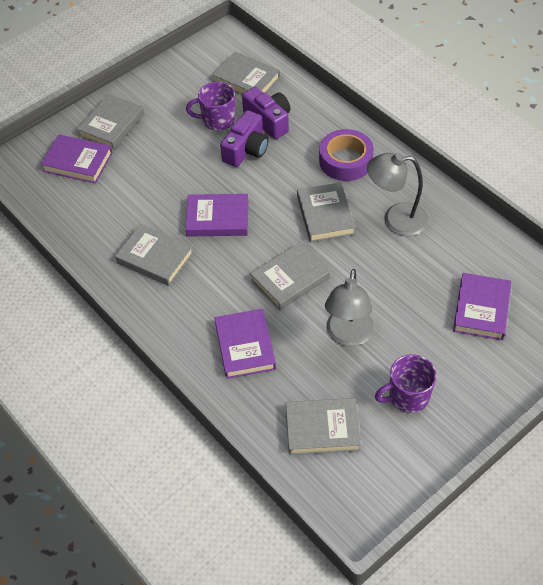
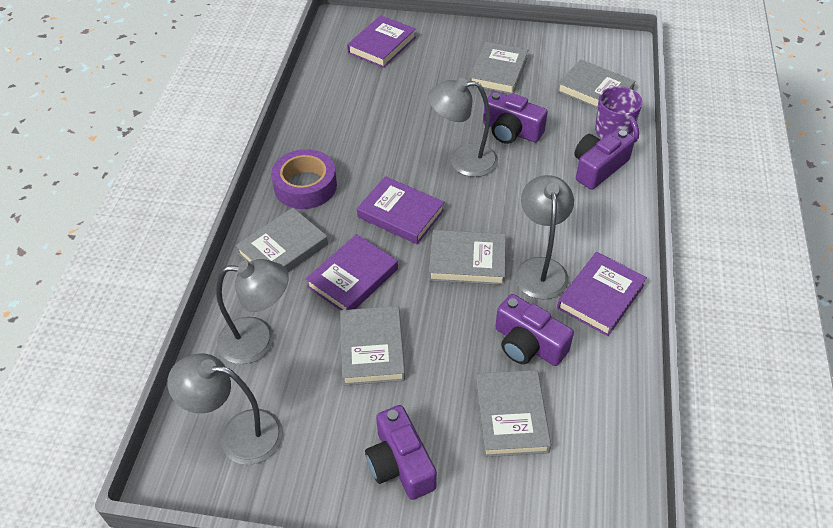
grey lamp: [325,269,374,347] [367,153,428,236] = 2 -> [167,353,283,465] [216,259,289,364] [428,78,498,177] [515,175,574,300] = 4
purple camera: [220,110,268,167] [242,87,290,139] = 2 -> [365,405,437,500] [483,91,548,144] [495,294,574,366] [574,128,635,190] = 4
purple mug: [186,82,235,131] [375,354,437,413] = 2 -> [595,86,643,143] = 1

